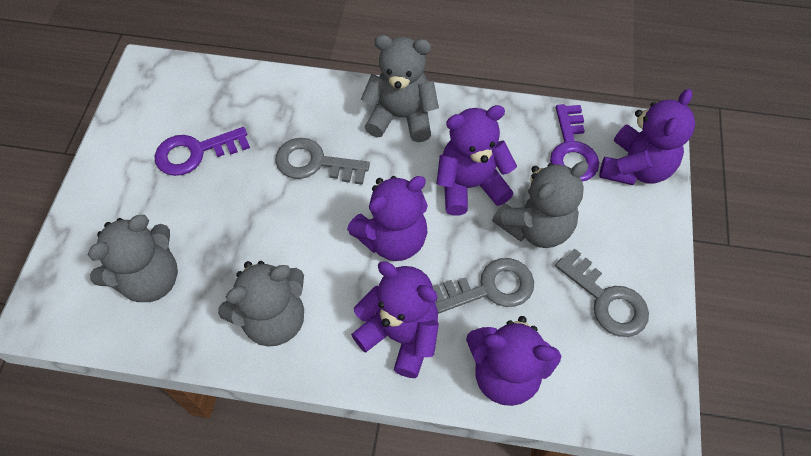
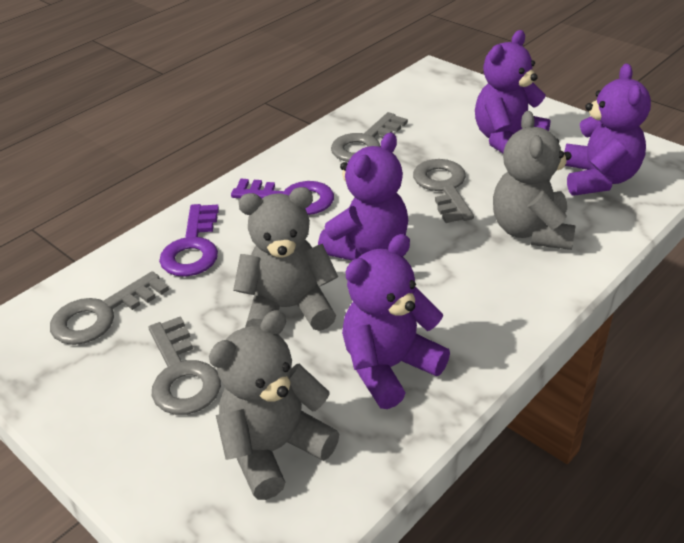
grey key: [275,138,370,185] [433,258,534,313] [555,248,649,337] = 3 -> [50,271,169,345] [149,316,221,415] [331,112,408,162] [413,159,474,223] = 4
grey teddy bear: [88,215,178,302] [218,261,304,347] [361,35,439,142] [492,161,588,248] = 4 -> [209,310,339,500] [233,187,338,331] [493,111,575,250] = 3
purple teddy bear: [347,176,428,261] [351,261,439,378] [437,105,517,216] [466,316,561,406] [599,89,695,185] = 5 -> [318,133,408,261] [342,234,450,409] [475,30,550,153] [564,64,651,196] = 4

